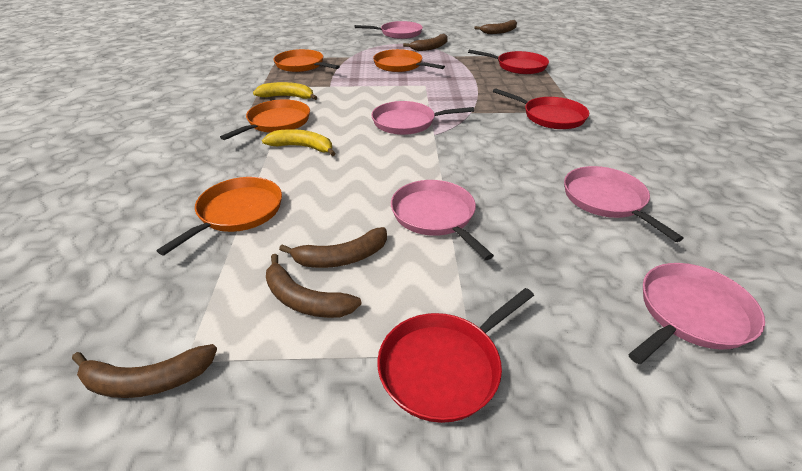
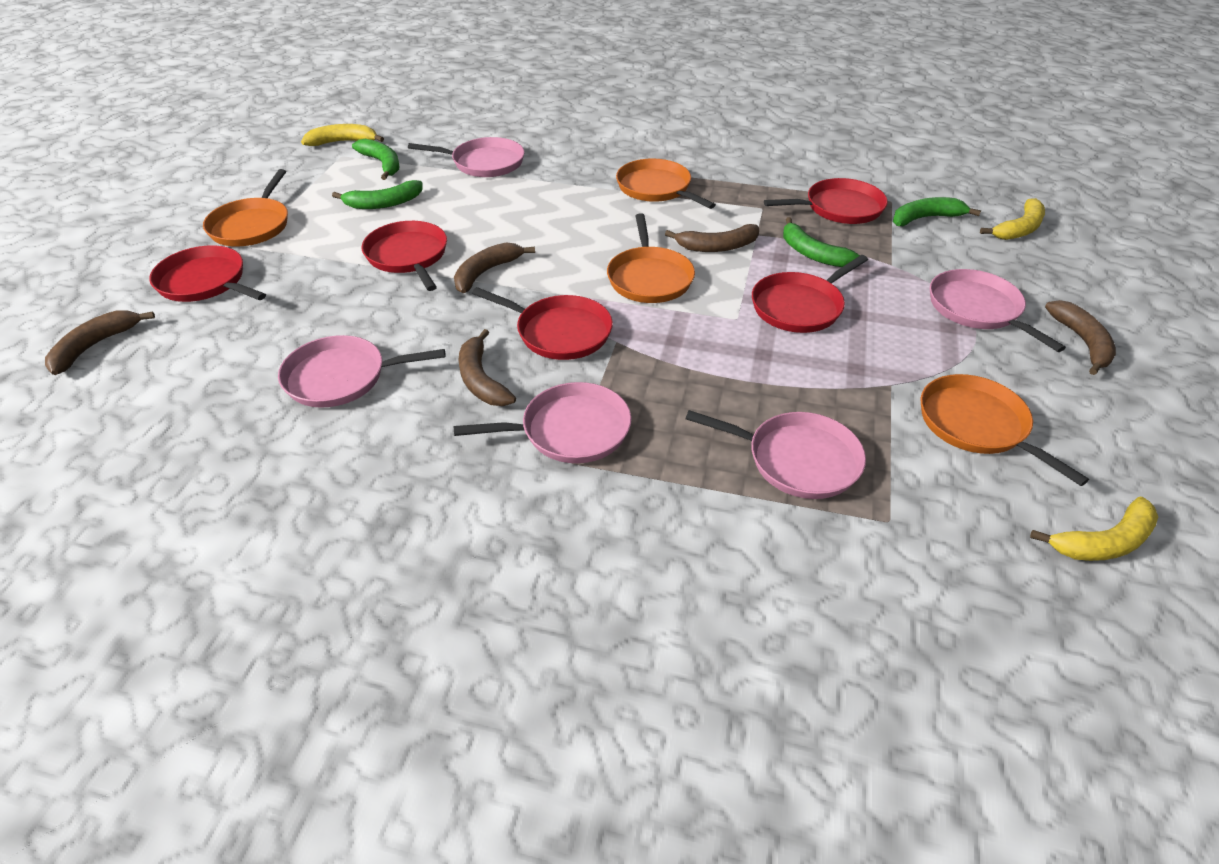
green banana: none = 0 -> [332,180,423,209] [352,139,399,180] [783,217,860,267] [893,197,981,226] = 4
red pan: [377,288,534,423] [468,50,549,74] [493,88,589,129] = 3 -> [149,245,266,302] [362,221,447,291] [472,287,613,360] [752,255,868,333] [764,178,888,224] = 5
yellow banana: [253,82,318,100] [262,129,336,156] = 2 -> [301,124,384,146] [980,198,1045,240] [1030,497,1158,561] = 3

